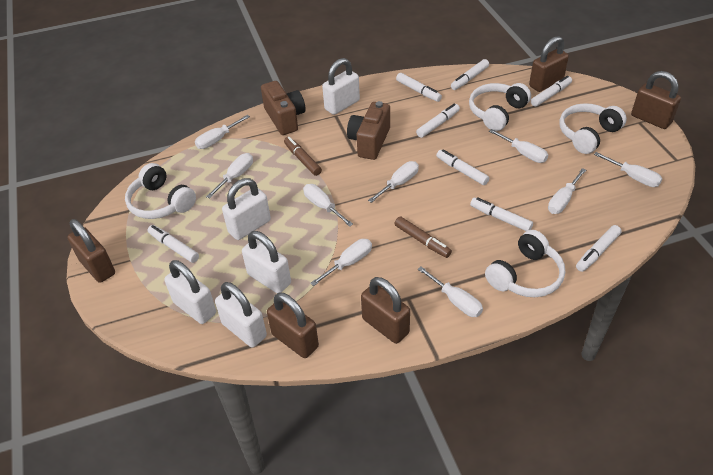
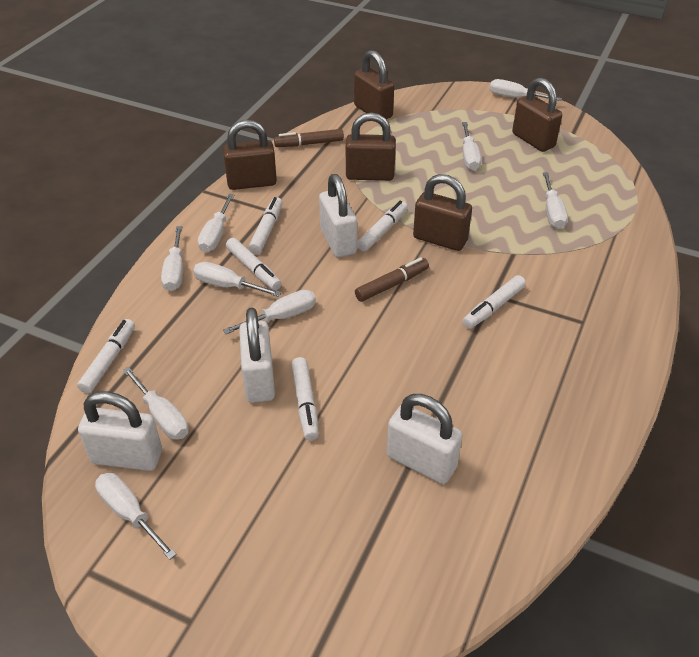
brown camera: [261,81,306,135] [347,101,390,160] = 2 -> none = 0
white headphones: [125,163,196,219] [469,83,531,131] [485,230,565,297] [559,103,627,154] = 4 -> none = 0
white marker: [147,225,199,263] [396,73,442,102] [416,103,460,138] [436,149,489,185] [451,59,489,90] [470,197,533,231] [531,76,572,107] [576,225,622,272] = 8 -> [77,319,135,394] [226,238,282,290] [249,197,282,254] [291,357,319,441] [357,201,408,251] [463,275,526,329] = 6
white padlock: [164,260,216,324] [215,282,267,348] [222,178,271,240] [242,231,291,293] [322,58,360,115] = 5 -> [78,391,162,471] [239,307,275,403] [319,174,357,257] [387,394,462,484] = 4

